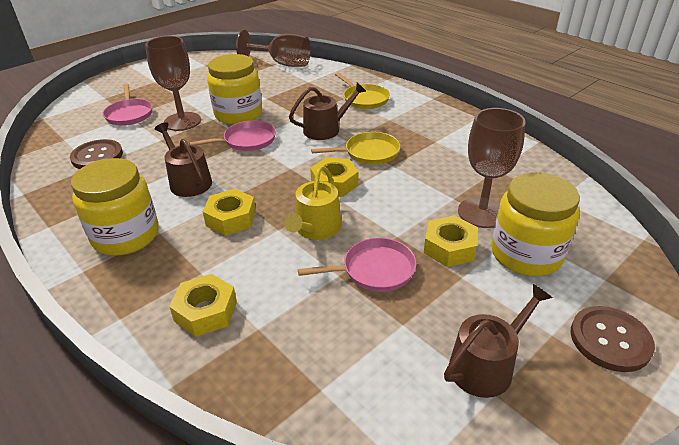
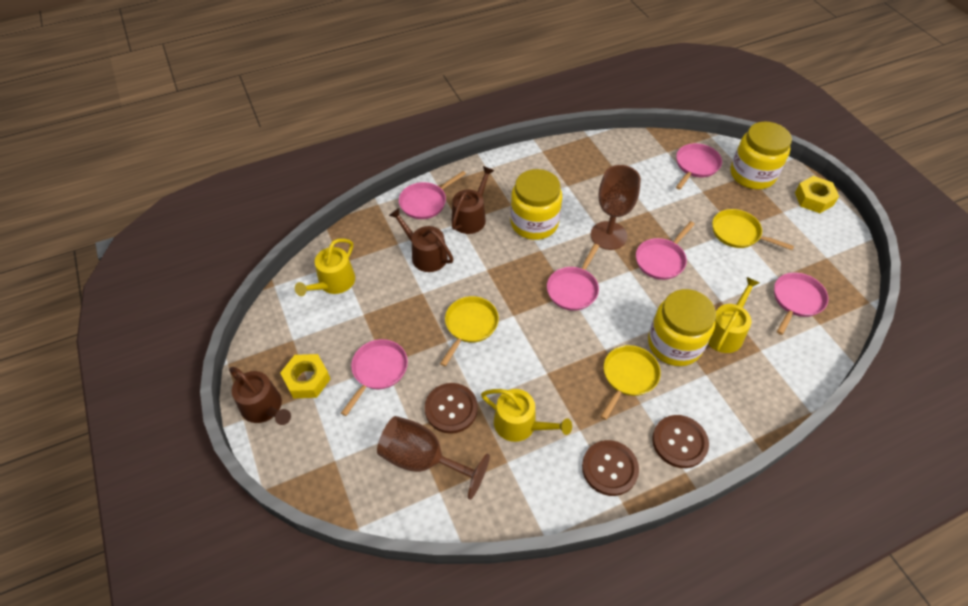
brown button: [70,139,123,169] [570,306,655,372] = 2 -> [425,383,478,434] [582,440,639,496] [652,415,709,468] = 3
brown goblet: [145,36,201,131] [236,30,311,67] [458,108,526,228] = 3 -> [377,416,490,500] [591,165,641,250] = 2
pink pan: [103,83,153,126] [189,120,276,151] [298,238,417,292] = 3 -> [341,339,408,416] [399,171,466,219] [547,244,599,311] [636,221,695,280] [676,143,722,190] [774,272,828,335] = 6
yellow nut: [169,274,237,337] [203,189,256,236] [310,157,358,197] [424,216,478,267] = 4 -> [280,354,330,398] [795,176,839,213] = 2
yellow pan: [311,132,400,165] [335,72,390,109] = 2 -> [440,296,499,366] [600,345,661,420] [712,209,794,250] = 3
yellow watering can: [284,166,342,240] = 1 -> [295,238,355,296] [481,389,572,442] [708,277,759,353] = 3

